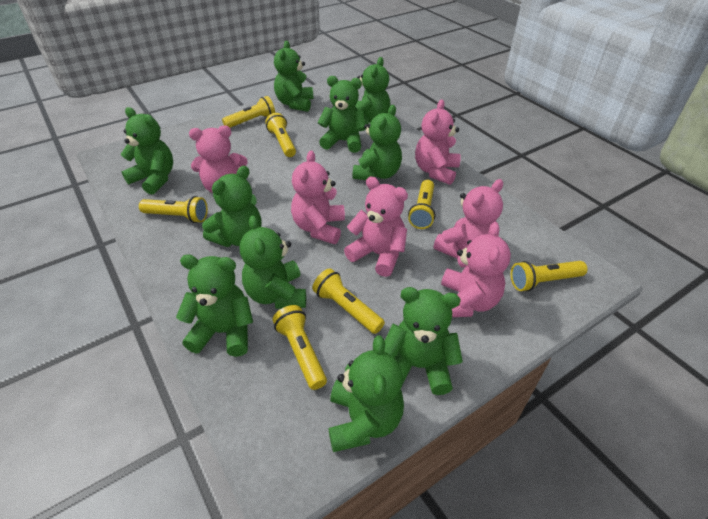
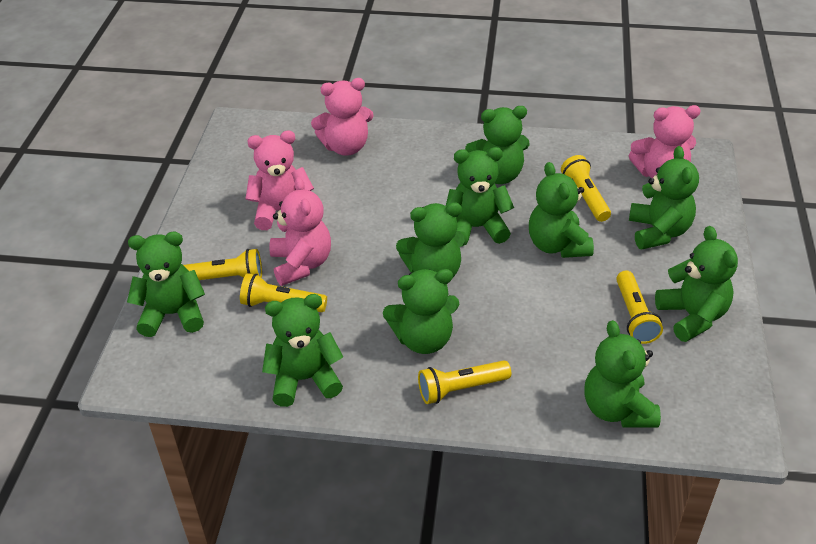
pink teddy bear: [189,125,248,193] [291,151,345,244] [344,176,408,277] [415,99,461,185] [433,179,503,259] [441,222,511,317] = 6 -> [245,130,314,230] [269,177,331,286] [311,78,374,156] [629,105,701,178] = 4
yellow flashlight: [139,196,208,223] [222,96,275,128] [265,113,296,157] [273,305,327,390] [312,268,385,334] [408,180,435,229] [511,261,588,291] = 7 -> [184,249,262,280] [240,273,327,312] [418,360,511,404] [561,155,611,222] [616,271,663,344] = 5

